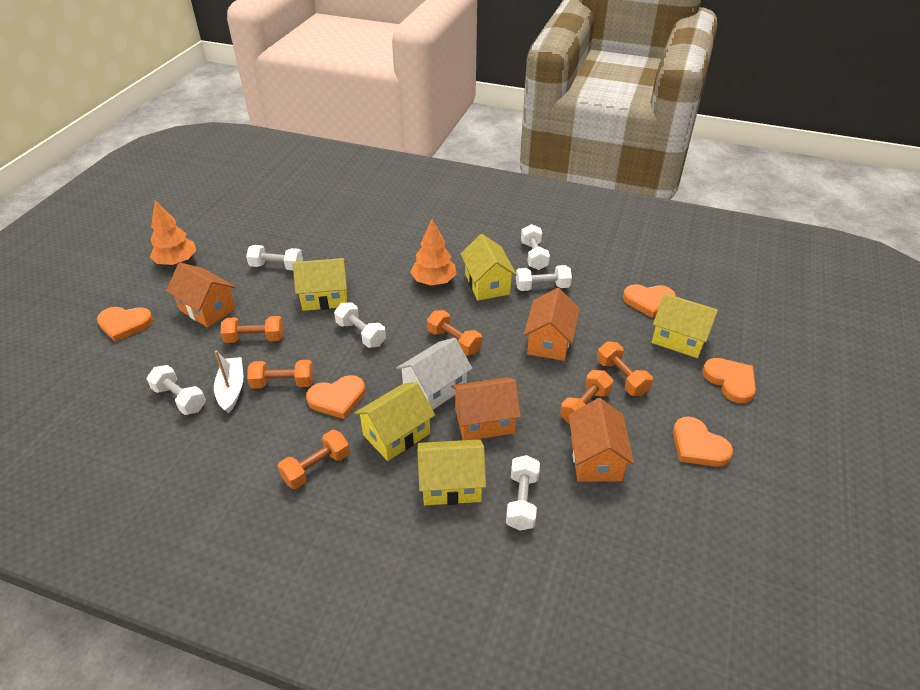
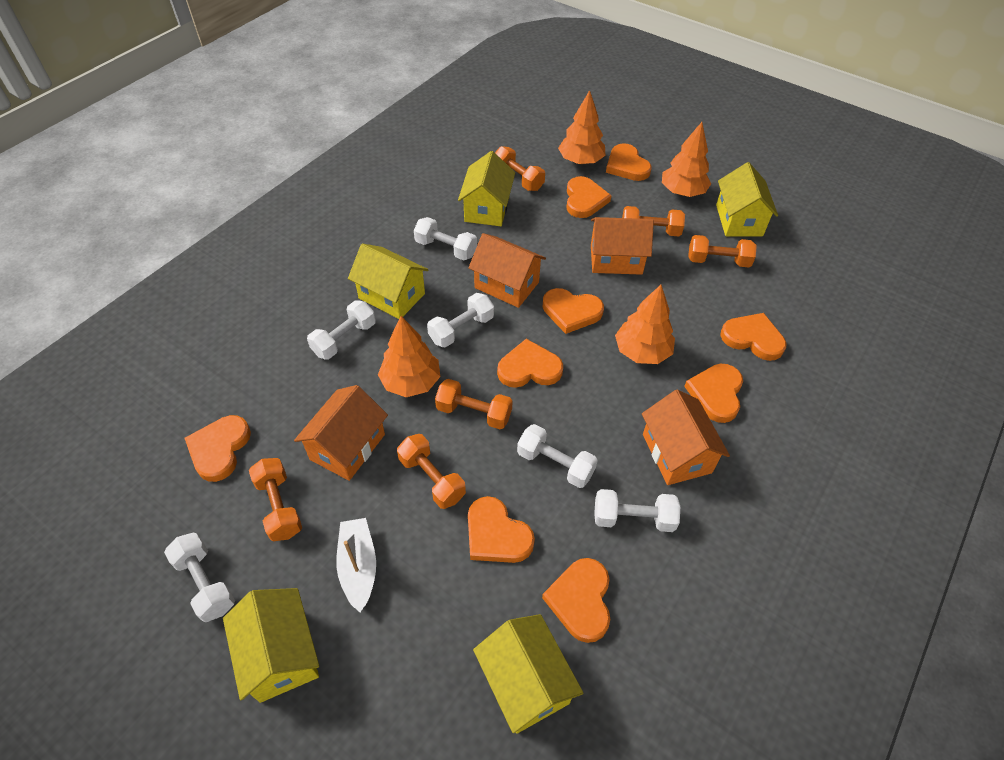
orange heart: [97,307,153,342] [306,375,365,419] [623,284,676,318] [673,416,733,467] [702,358,756,403] = 5 -> [184,415,251,482] [468,496,535,563] [497,339,563,388] [542,558,610,643] [543,288,604,334] [566,176,612,218] [606,143,652,181] [684,364,743,423] [720,313,787,361] = 9
orange tree: [150,200,196,265] [411,219,456,286] = 2 -> [378,316,440,397] [558,90,605,165] [615,285,675,364] [662,122,711,197] = 4
white house: [396,338,473,410] = 1 -> none = 0

